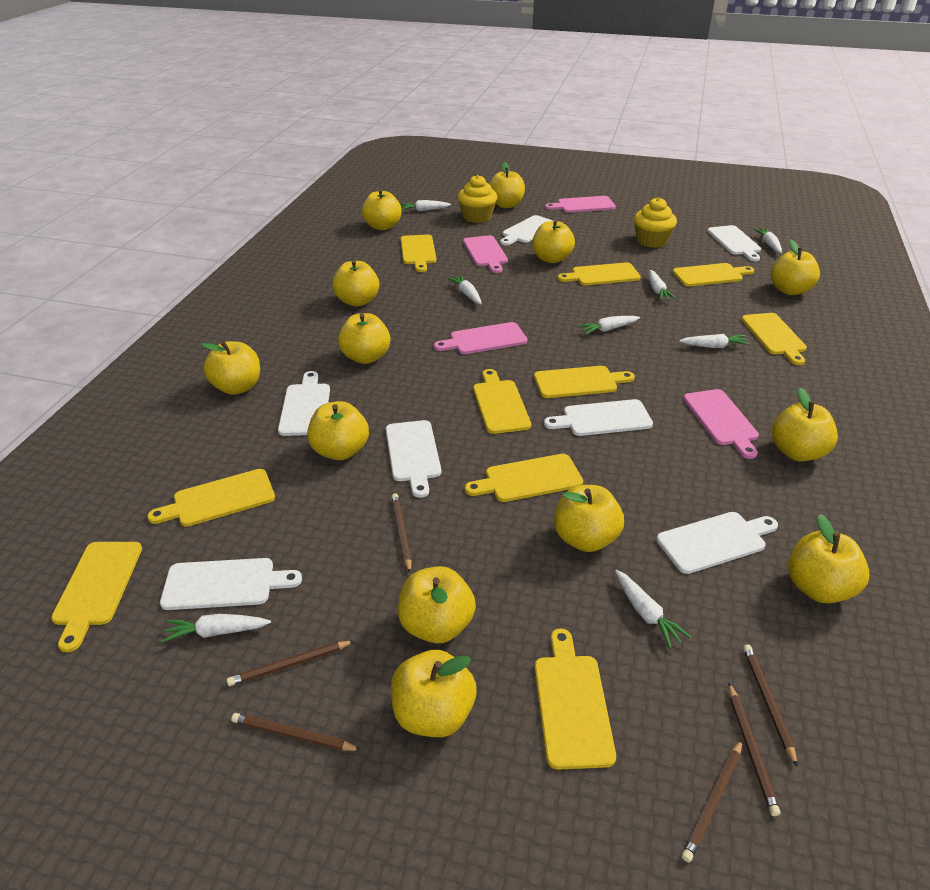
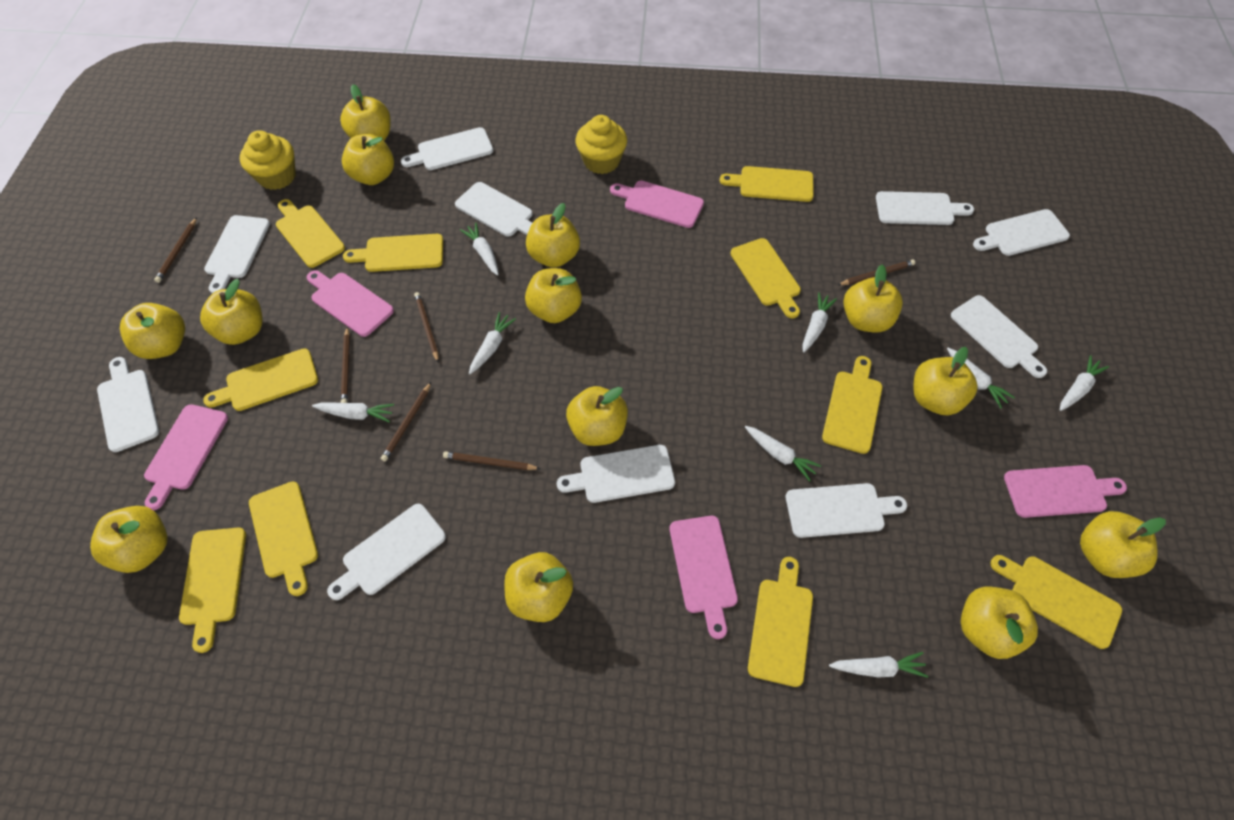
pink cutting board: [434,322,527,354] [463,235,508,273] [545,196,616,213] [683,389,759,459] = 4 -> [144,404,228,510] [307,270,394,337] [610,181,704,228] [669,516,738,639] [1004,465,1127,518] = 5
white cutting board: [160,558,302,610] [278,371,330,436] [386,420,441,498] [500,215,553,245] [544,399,653,436] [656,512,778,574] [707,225,761,261] = 7 -> [97,357,159,452] [204,215,270,293] [327,504,446,600] [401,127,493,170] [455,182,532,236] [557,445,675,503] [786,483,907,538] [876,191,974,225] [951,295,1047,378] [973,209,1070,256] = 10

